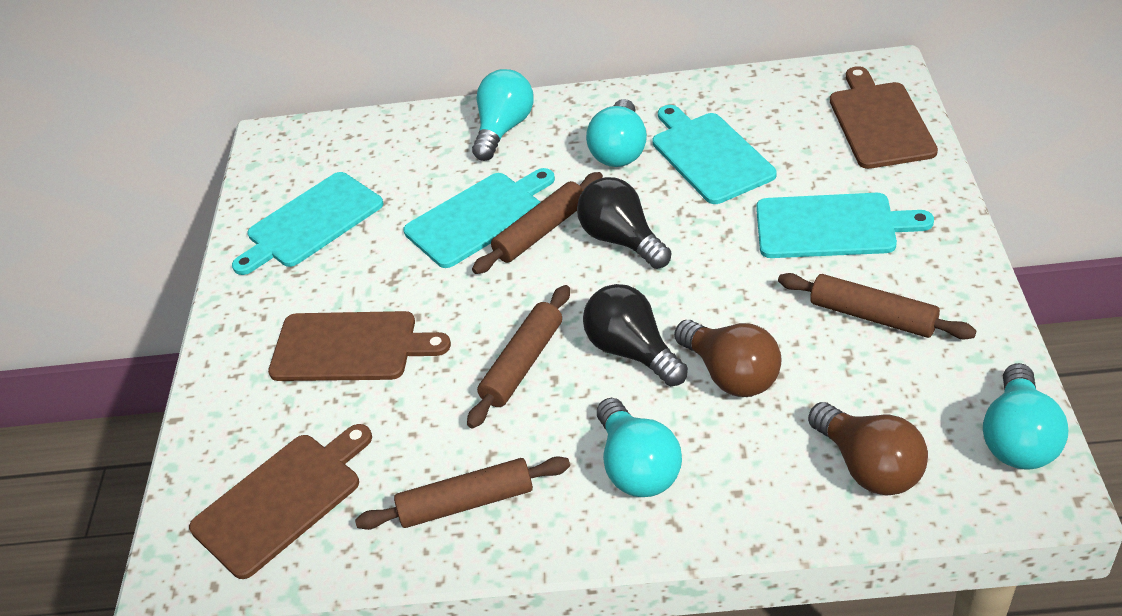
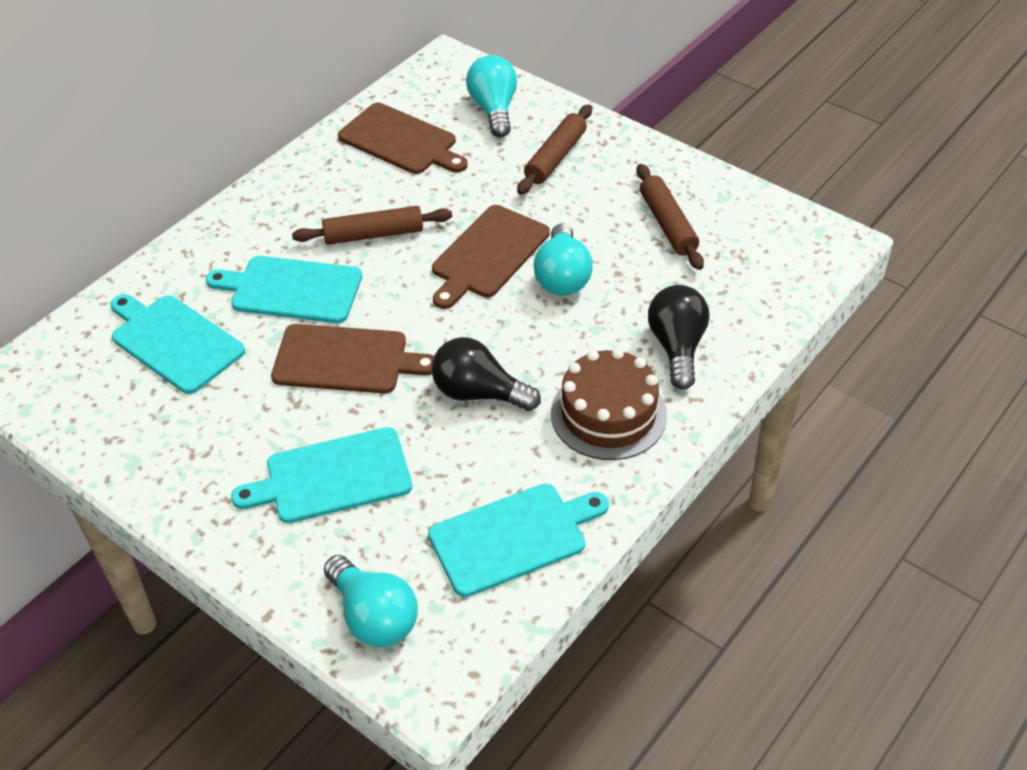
brown cake: none = 0 -> [551,348,667,460] = 1
brown light bulb: [674,320,782,397] [808,402,928,496] = 2 -> none = 0
brown rolling pin: [355,456,570,530] [467,285,570,429] [472,172,603,274] [778,273,976,339] = 4 -> [292,206,452,245] [517,104,592,195] [636,164,704,270] = 3
turquoise light bulb: [472,69,534,161] [586,99,647,167] [597,398,682,497] [983,363,1068,469] = 4 -> [324,555,418,647] [466,55,517,137] [534,223,593,296] = 3

